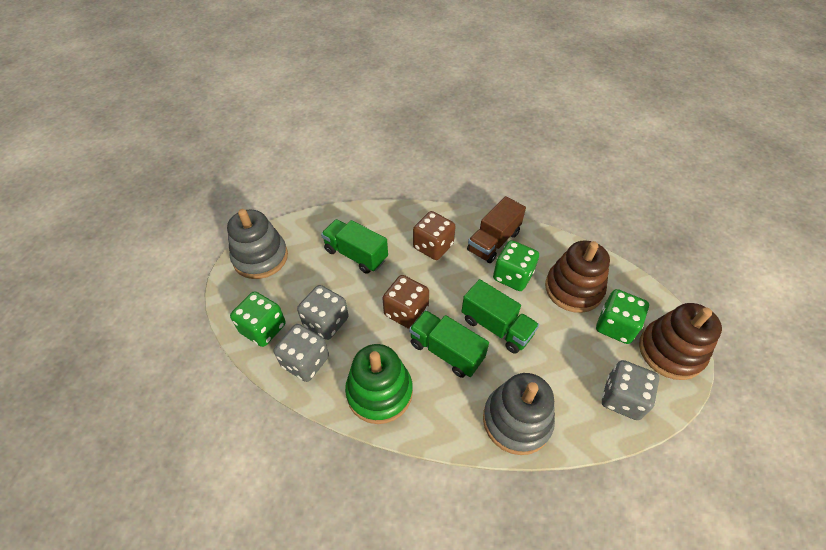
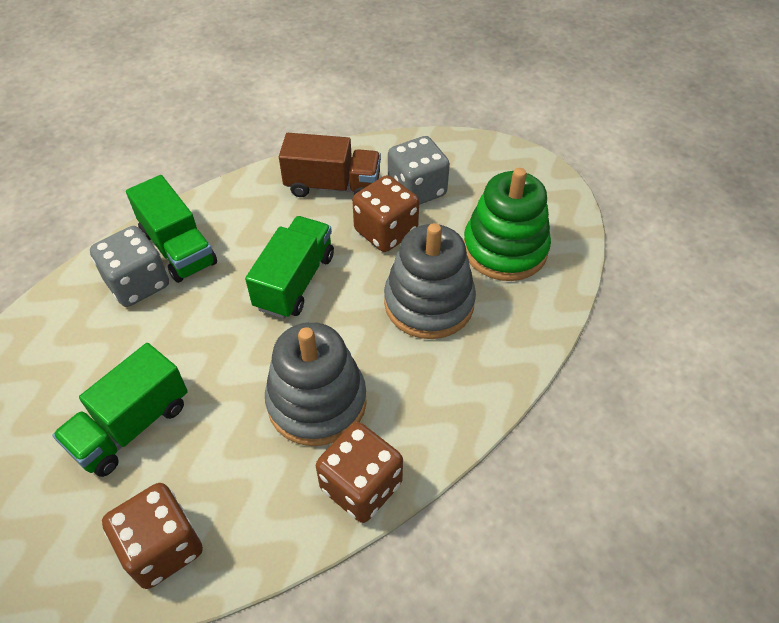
brown dice: [382,275,429,329] [413,211,456,260] = 2 -> [102,483,203,589] [316,422,403,523] [352,175,419,252] = 3
brown stacking toy: [545,241,610,313] [639,303,722,380] = 2 -> none = 0
green dice: [230,291,286,347] [493,240,539,291] [596,289,649,344] = 3 -> none = 0
grey dice: [274,324,329,382] [297,285,349,340] [602,360,660,420] = 3 -> [90,226,169,307] [388,136,450,205] = 2

